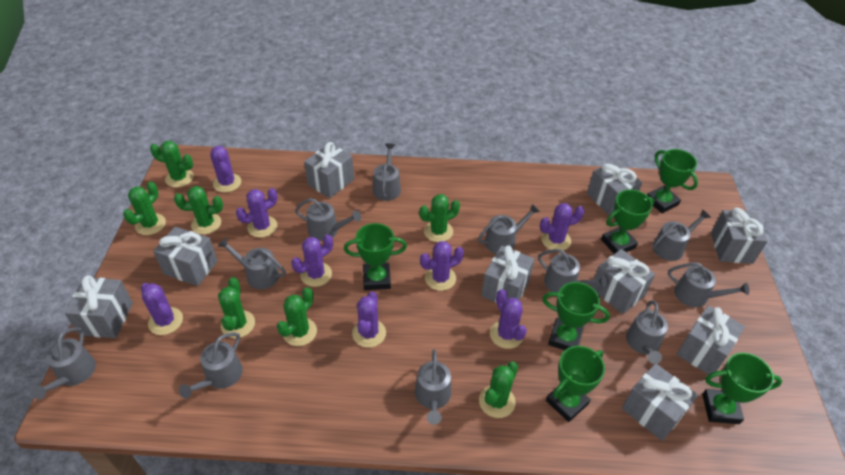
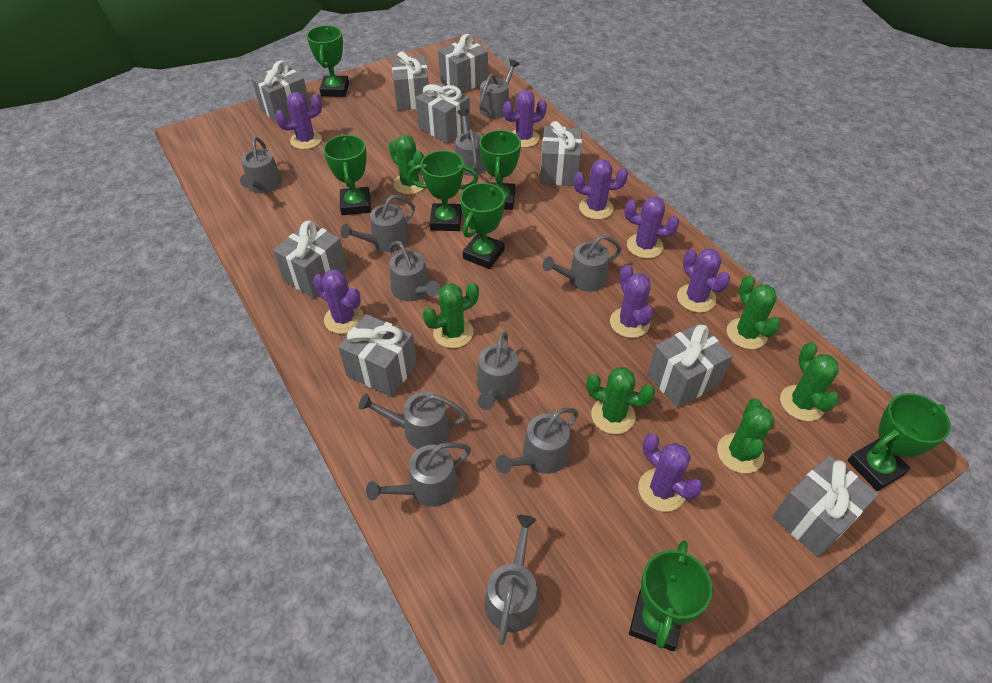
green cactus: [123,182,166,235] [150,141,194,188] [174,186,223,235] [218,277,255,338] [277,287,317,346] [419,194,460,242] [479,361,518,418] = 7 -> [389,135,425,194] [423,283,479,348] [586,367,655,434] [717,398,774,474] [727,275,780,349] [780,342,839,421] = 6
green trophy: [344,223,407,290] [542,282,610,350] [546,346,605,422] [601,189,655,254] [647,149,698,213] [702,353,782,424] = 6 -> [307,25,349,97] [323,134,371,215] [408,150,478,231] [460,183,505,269] [479,130,521,210] [629,540,713,651] [847,393,951,491] = 7

